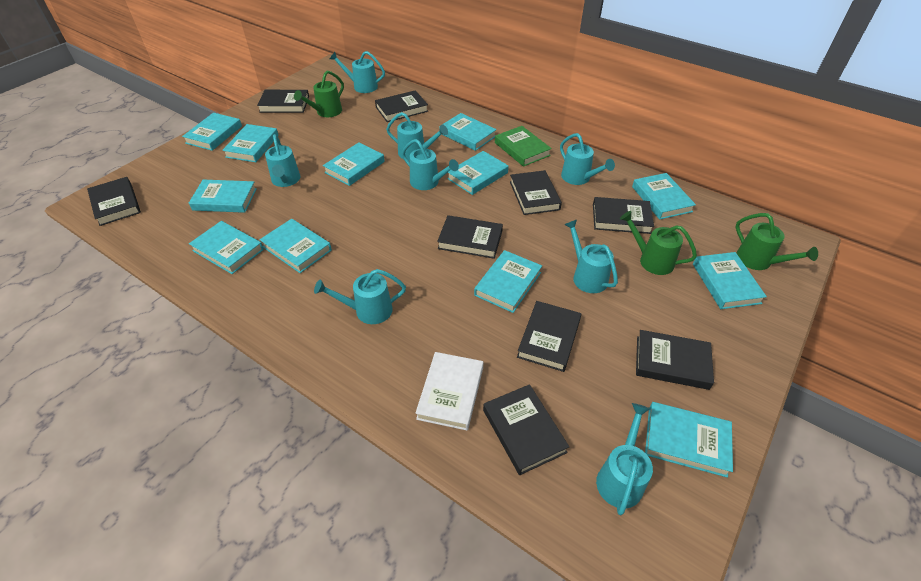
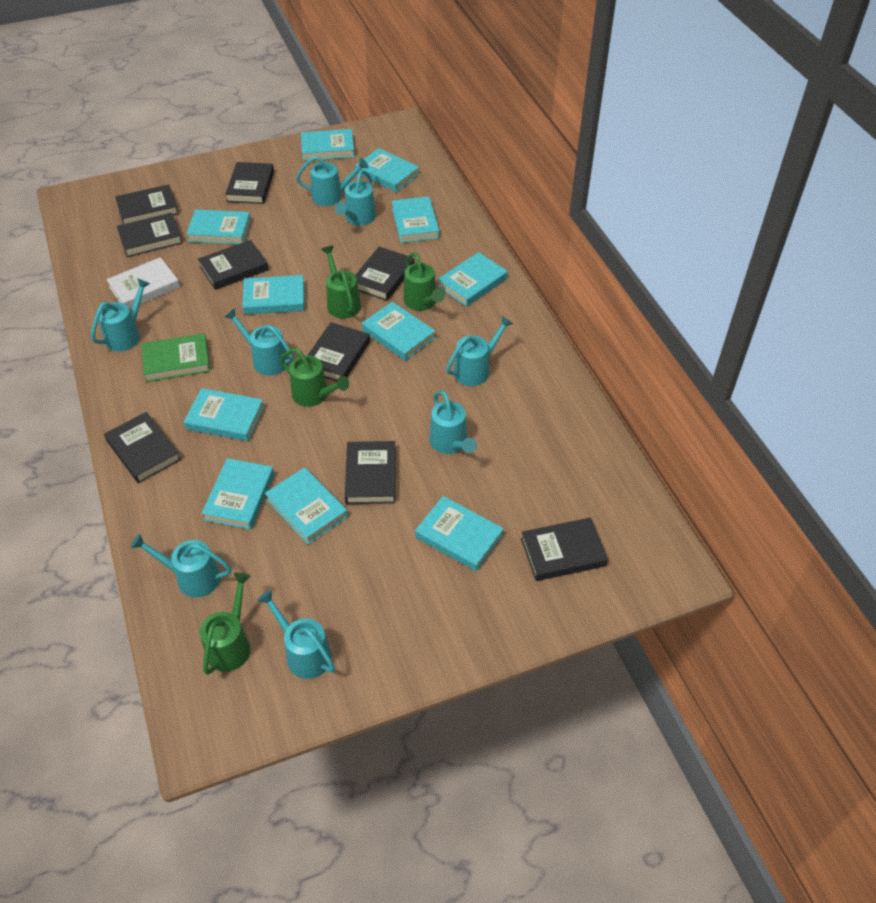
green watering can: [294,71,344,117] [620,211,697,275] [735,213,818,270] = 3 -> [200,573,251,675] [280,349,349,407] [321,246,361,318] [403,252,445,311] = 4
turquoise book: [182,113,242,151] [189,180,257,213] [189,221,264,274] [222,124,279,162] [260,219,332,273] [323,142,385,186] [439,113,497,151] [447,151,509,195] [474,250,542,313] [632,173,696,220] [645,402,733,478] [693,252,767,309] = 12 -> [184,388,264,441] [186,209,251,244] [201,458,274,530] [242,275,304,314] [265,467,348,544] [301,129,355,161] [356,148,420,192] [362,302,436,361] [392,196,439,243] [415,496,504,571] [437,252,508,307] = 11

